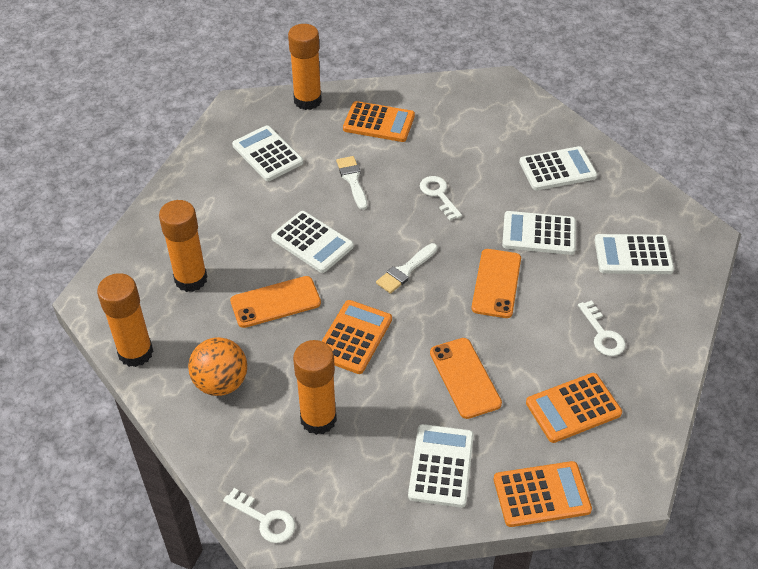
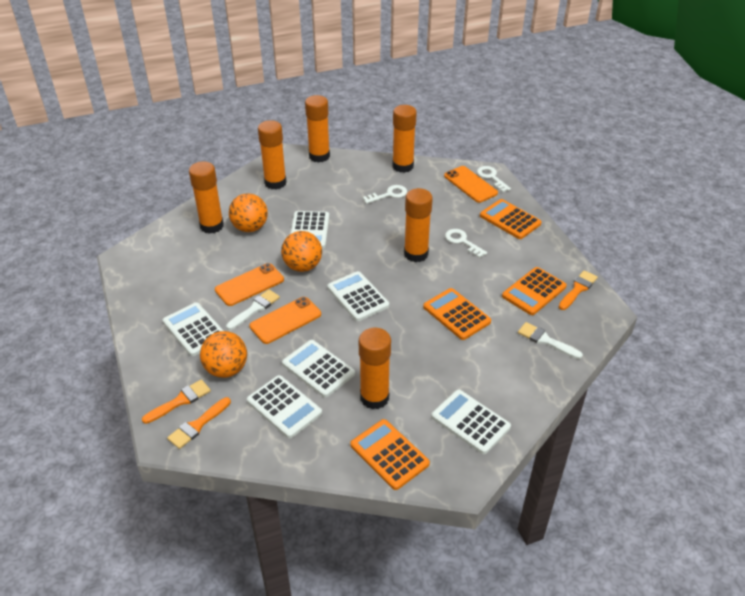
orange ball: [188,337,247,396] = 1 -> [200,331,247,378] [229,193,268,232] [281,231,322,272] = 3
orange brush: none = 0 -> [142,379,211,424] [167,397,231,449] [559,270,598,310] = 3
orange glue stick: [97,273,153,367] [159,200,207,292] [288,24,322,110] [293,340,337,435] = 4 -> [189,161,224,234] [258,120,287,190] [305,95,330,163] [359,328,391,409] [392,105,417,173] [404,188,433,262] = 6

